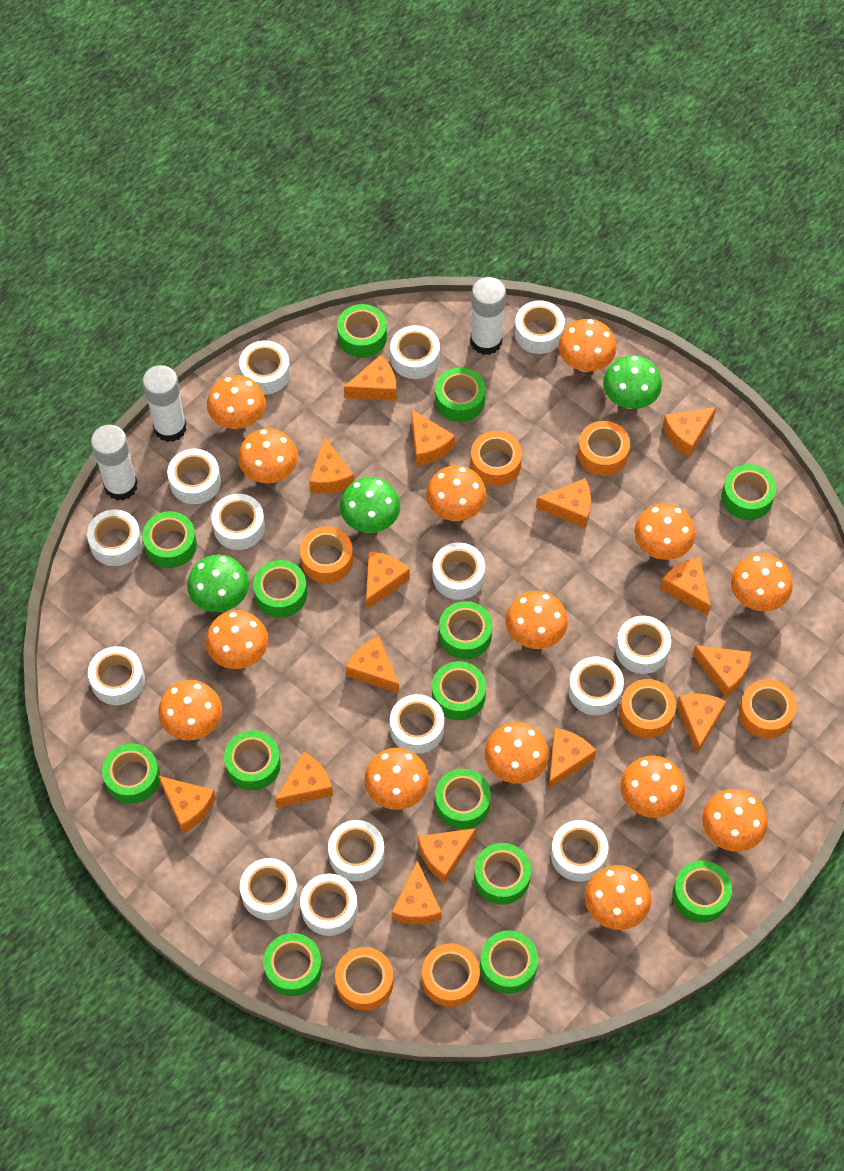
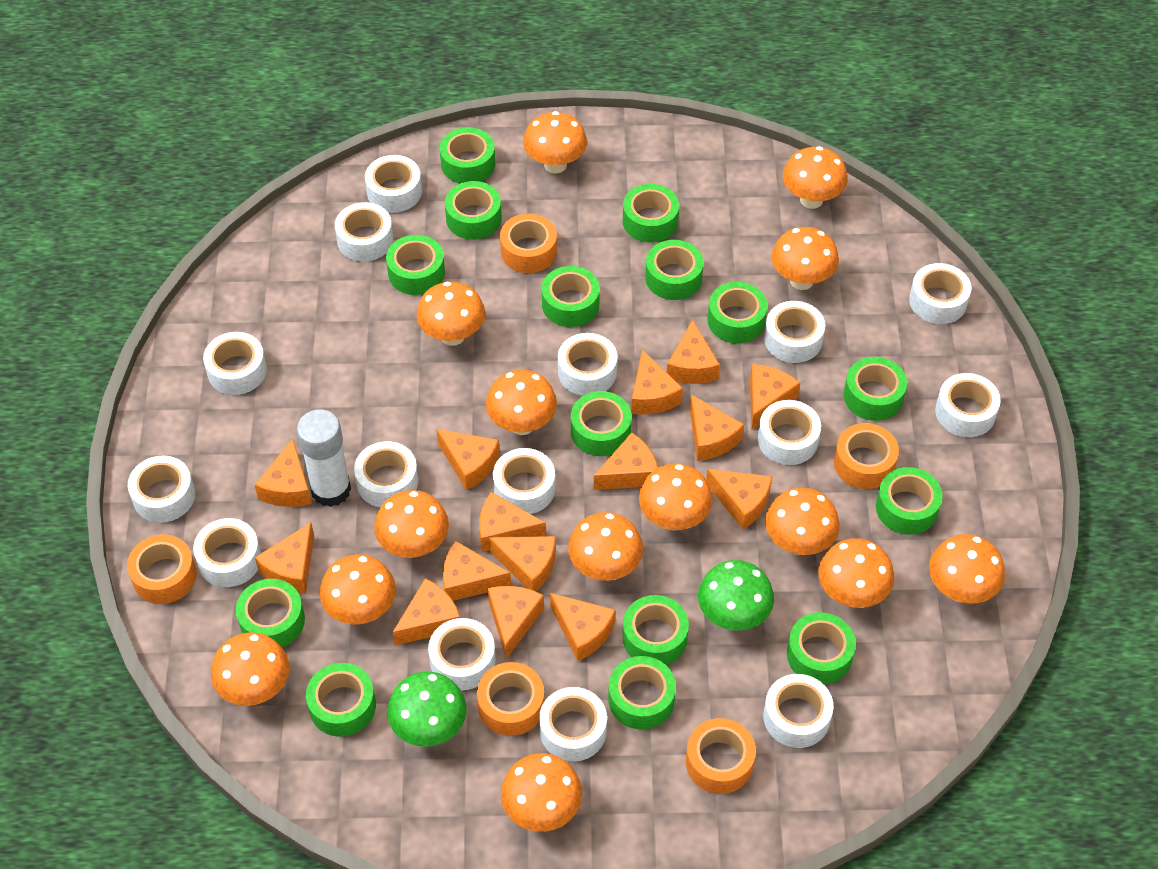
green mushroom: [187,554,249,612] [340,477,400,533] [603,355,662,409] = 3 -> [387,671,467,747] [698,560,774,630] = 2
green tape: [102,744,160,804] [142,511,197,568] [224,730,281,790] [253,560,307,617] [263,933,322,996] [337,304,387,358] [432,661,486,720] [435,368,486,422] [435,769,491,829] [439,601,493,659] [474,843,531,905] [480,930,538,994] [672,861,732,923] [722,464,776,520] = 14 -> [236,579,305,647] [306,663,376,737] [386,235,445,295] [440,127,495,183] [445,181,502,240] [542,266,600,327] [571,391,632,456] [608,656,676,730] [622,595,689,665] [623,184,679,243] [645,240,704,300] [708,282,768,343] [787,612,856,684] [844,357,907,421] [876,467,943,535] = 15
orange tape: [300,527,353,583] [335,947,393,1011] [422,944,480,1007] [470,431,522,486] [578,421,630,476] [620,679,676,738] [739,679,797,739] = 7 -> [127,535,197,604] [477,662,544,736] [500,214,557,273] [686,718,756,794] [834,423,899,489] = 5
white glue stick: [91,425,138,501] [142,365,186,442] [471,277,506,355] = 3 -> [297,409,351,507] = 1

